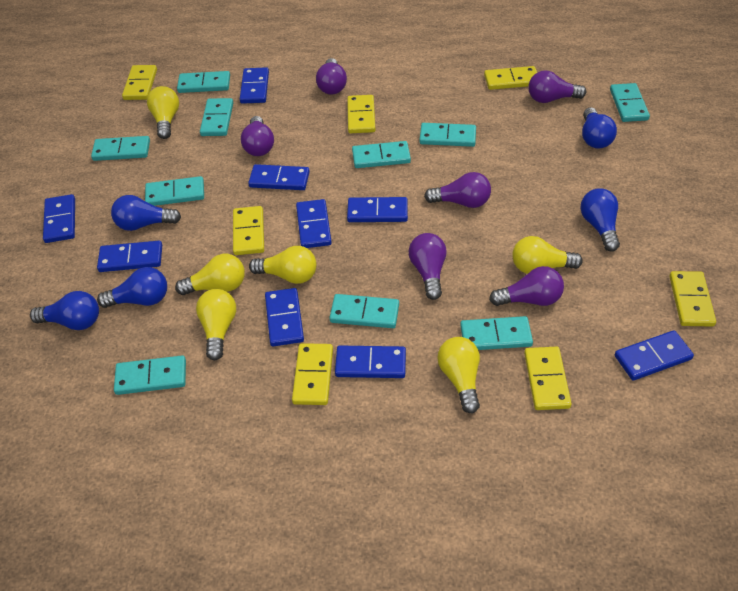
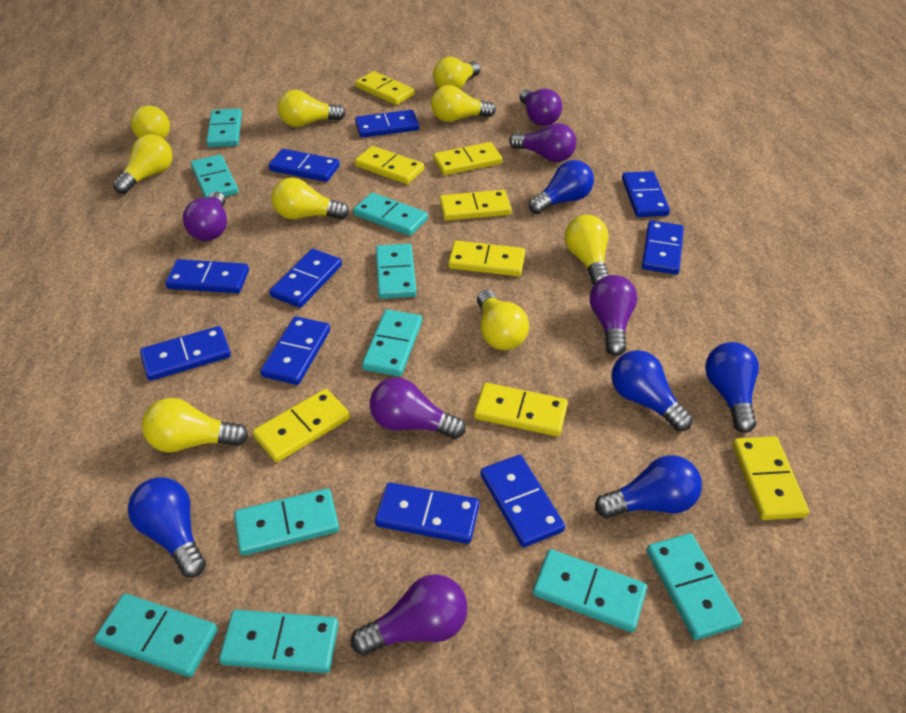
blue domino: [43,194,75,243] [97,241,162,272] [240,67,269,104] [248,164,310,190] [265,288,304,347] [296,199,332,248] [335,346,406,378] [347,197,408,222] [615,330,694,380] = 9 -> [140,326,231,381] [165,259,249,293] [260,316,330,385] [268,149,340,182] [270,249,342,308] [355,110,419,138] [375,482,479,544] [480,455,565,547] [622,171,670,217] [642,220,684,275] = 10
yellow domino: [122,65,157,100] [233,206,264,255] [292,343,333,405] [347,95,375,133] [484,66,537,90] [524,347,572,410] [669,271,716,327] = 7 -> [252,389,350,462] [355,71,415,105] [355,146,424,184] [433,142,502,175] [439,190,511,221] [448,241,525,276] [474,383,568,436] [733,436,809,520] = 8
yellow light bulb: [147,86,179,139] [175,254,245,295] [196,289,236,360] [249,246,316,284] [437,337,480,413] [512,236,583,274] = 6 -> [113,134,173,194] [131,104,170,139] [142,398,248,453] [271,178,349,220] [278,90,346,127] [431,85,496,122] [433,57,481,89] [477,290,529,350] [565,215,608,285] = 9

